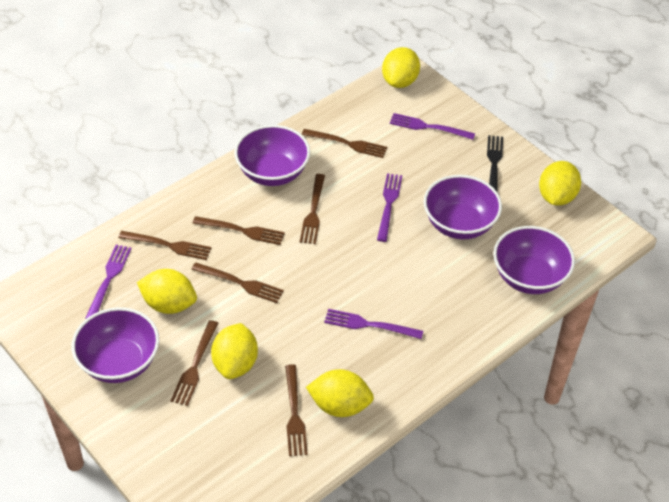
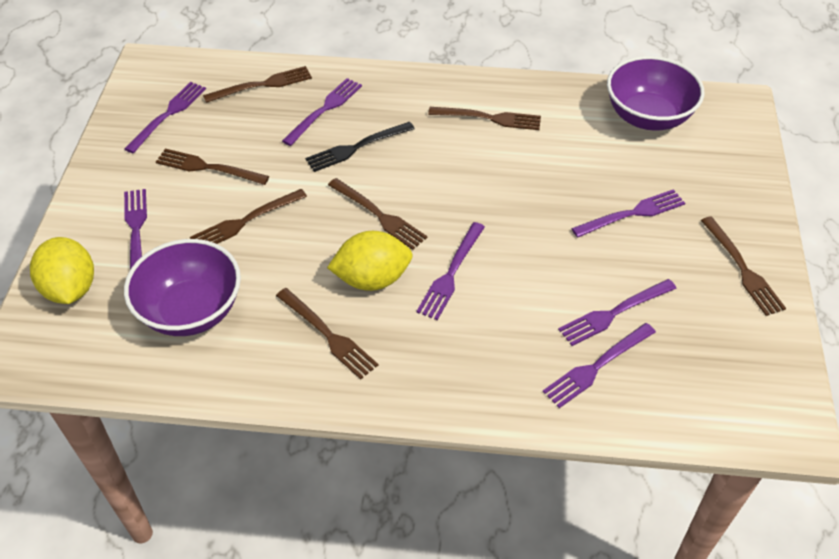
purple bowl: [72,307,159,383] [234,125,310,186] [424,175,502,239] [493,226,575,294] = 4 -> [124,239,241,336] [607,56,704,131] = 2
purple fork: [85,245,132,319] [324,309,423,339] [377,173,402,242] [390,113,475,140] = 4 -> [124,189,147,269] [125,82,206,153] [282,78,362,146] [416,222,485,320] [543,323,656,408] [558,279,677,346] [571,189,685,238] = 7
yellow lemon: [137,269,197,314] [211,323,258,379] [306,369,374,417] [382,47,420,88] [539,161,581,205] = 5 -> [30,237,94,304] [327,231,413,291] = 2

